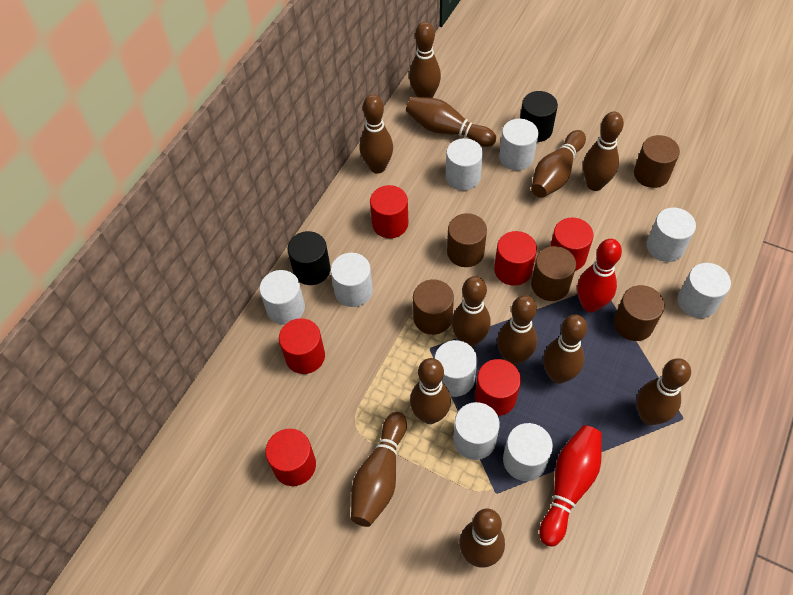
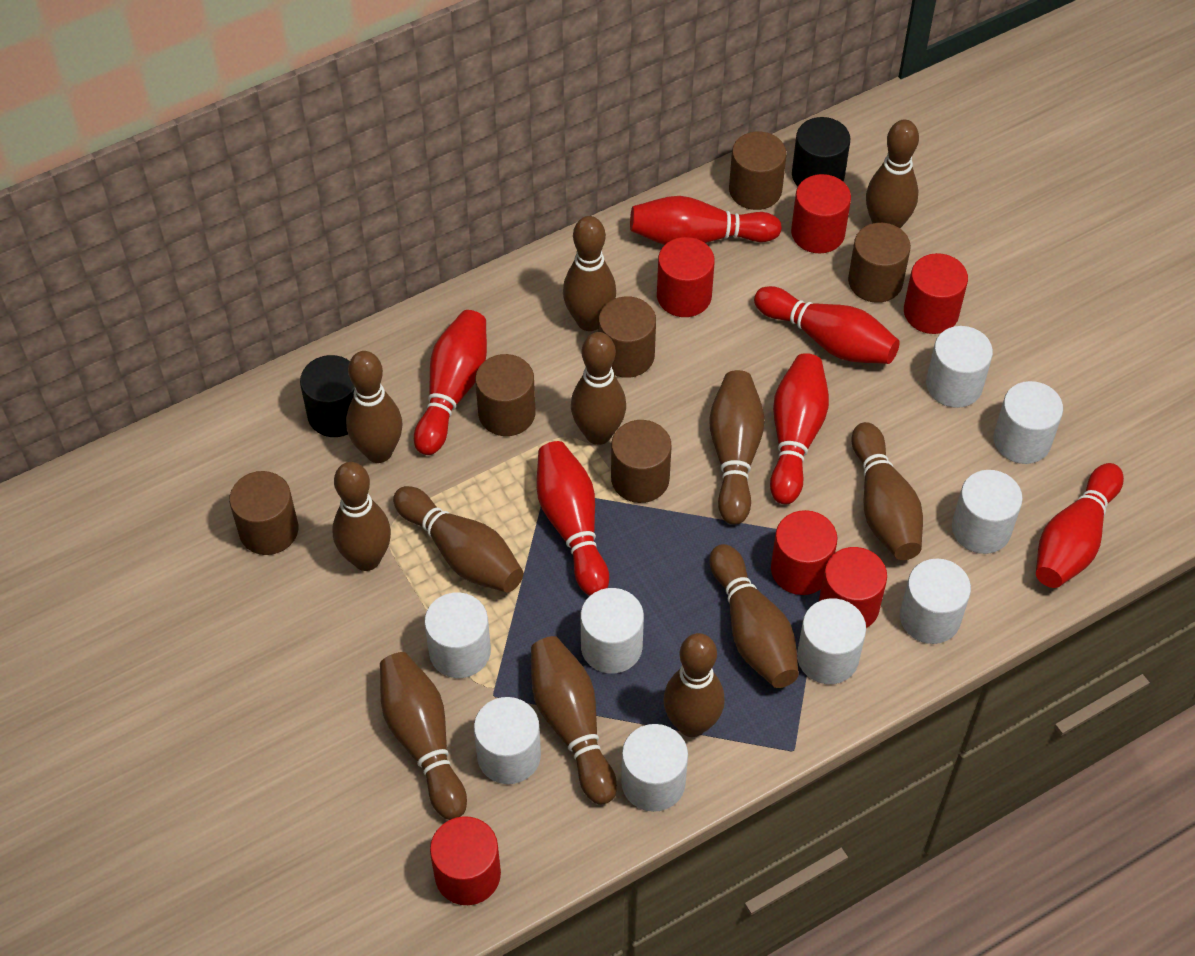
brown cylinder: [413,279,454,335] [447,213,487,267] [531,246,576,301] [614,285,664,341] [634,135,680,188] = 5 -> [229,471,298,555] [475,354,536,436] [599,296,656,378] [611,420,671,503] [729,131,786,210] [848,223,911,303] = 6
red bowling pin: [539,425,602,547] [577,239,622,312] = 2 -> [414,310,487,455] [537,441,609,596] [630,196,782,245] [754,286,900,364] [770,353,829,504] [1036,463,1124,588] = 6

